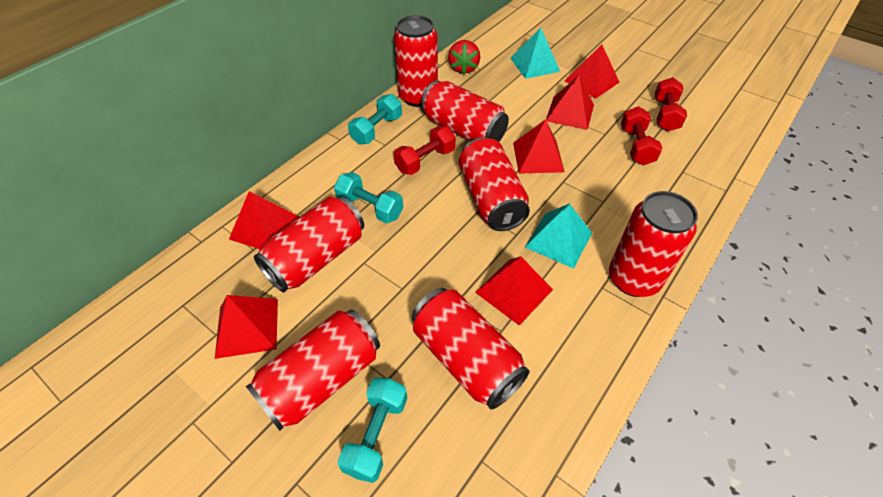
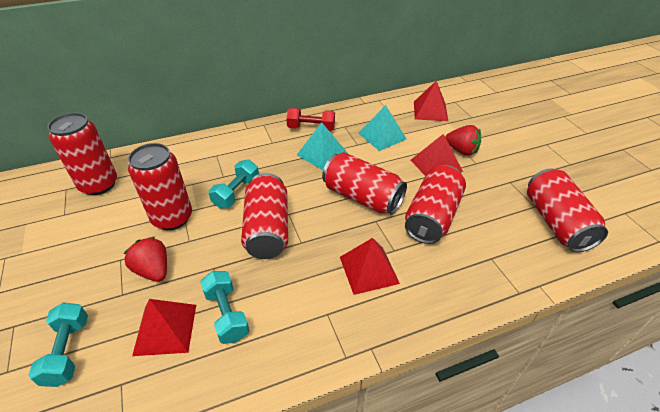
red can: [246,309,380,431] [254,196,364,293] [394,15,438,107] [412,288,530,410] [421,80,509,142] [459,137,530,231] [609,191,698,297] = 7 -> [47,113,117,195] [128,143,192,230] [241,173,288,259] [322,152,407,215] [405,165,466,244] [527,169,608,252] = 6
red dumbbell: [393,126,456,175] [621,106,663,165] [655,77,687,131] = 3 -> [286,108,335,131] = 1
red pyramid: [215,295,278,359] [229,191,299,249] [475,257,553,326] [513,119,565,174] [546,75,594,130] [565,44,620,98] = 6 -> [132,299,196,356] [340,238,400,295] [411,134,463,176] [414,81,448,121] = 4
red strawberry: [448,40,480,74] = 1 -> [123,237,167,282] [445,125,481,156] = 2

